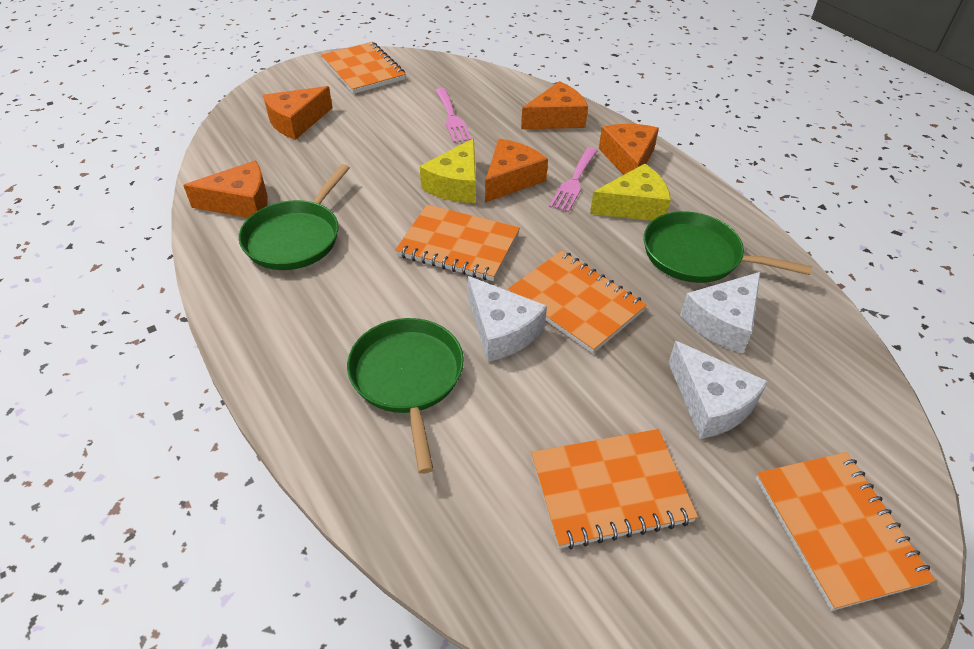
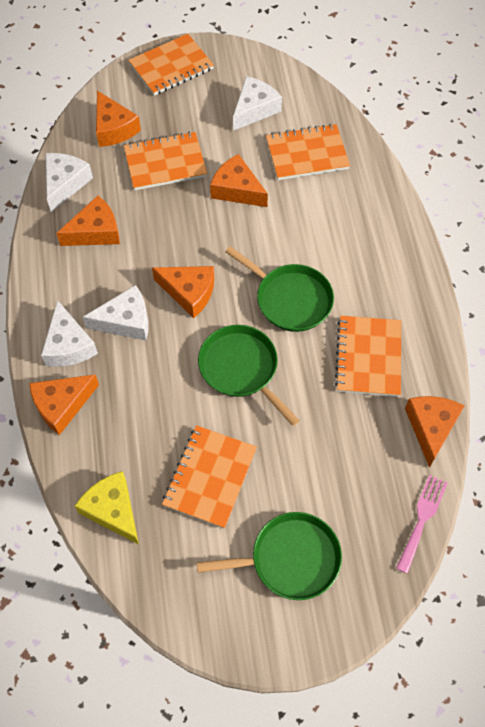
orange cheese: [183,160,268,218] [263,86,333,140] [485,139,548,203] [521,81,588,129] [599,124,659,175] = 5 -> [29,374,99,435] [56,196,120,246] [96,91,141,147] [152,266,214,318] [210,154,268,207] [405,396,464,468] = 6
pink fork: [435,88,472,143] [549,147,598,212] = 2 -> [396,475,448,574] = 1
white cheese: [468,276,547,362] [668,341,768,439] [680,272,761,354] = 3 -> [41,300,98,367] [45,153,93,212] [83,285,148,340] [233,76,282,131] = 4
yellow cheese: [420,138,476,203] [590,164,671,221] = 2 -> [75,471,139,544] = 1

